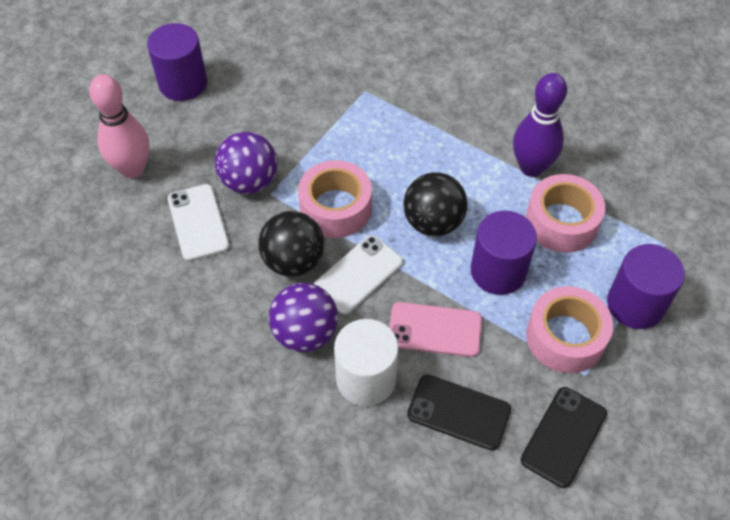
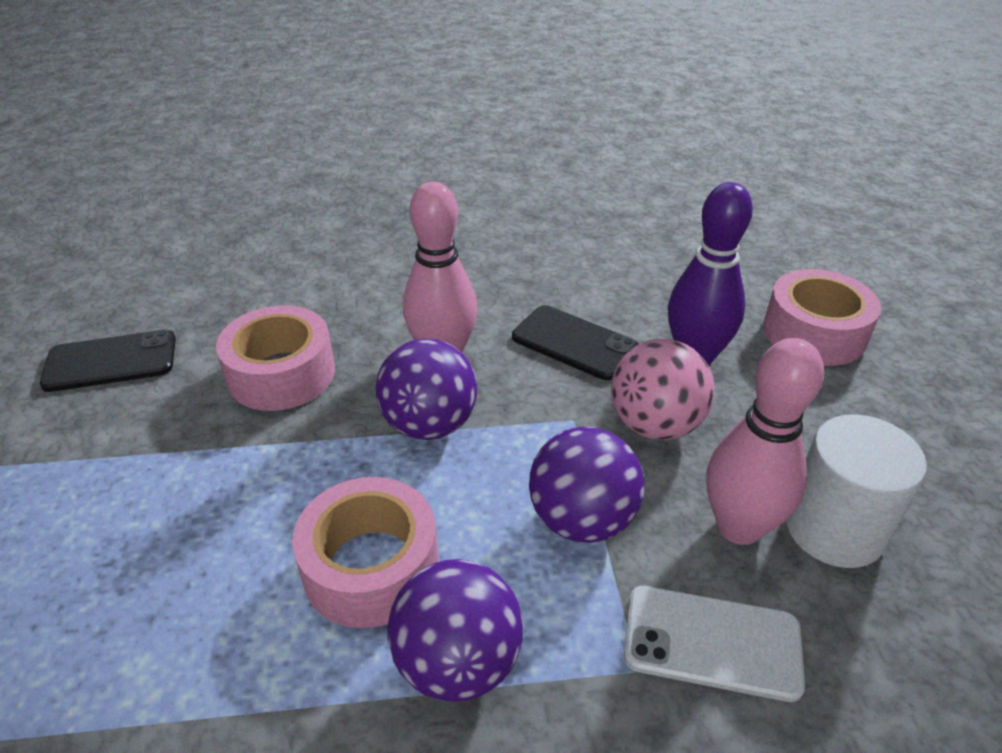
black ball: [258,211,324,277] [403,172,467,236] = 2 -> none = 0
pink ball: none = 0 -> [611,339,715,440] = 1
pink bowling pin: [89,74,150,178] = 1 -> [403,181,478,353] [707,338,824,545] = 2
pink phone: [389,302,482,357] = 1 -> none = 0
purple ball: [215,132,277,194] [269,283,338,352] = 2 -> [376,339,477,440] [387,559,523,702] [529,427,645,543] = 3
purple cylinder: [147,23,207,101] [471,211,537,295] [607,244,685,329] = 3 -> none = 0
white phone: [168,184,229,261] [314,235,403,314] = 2 -> [624,586,805,702] = 1

